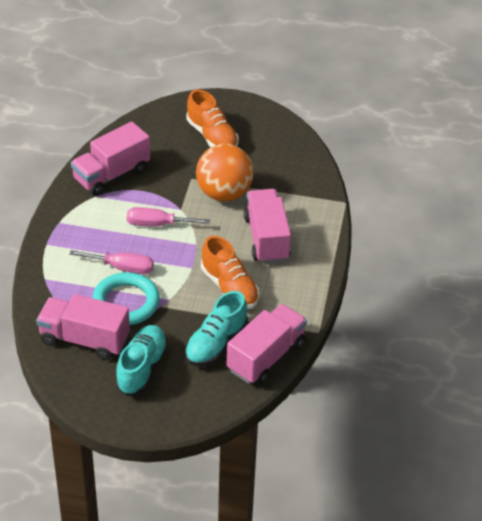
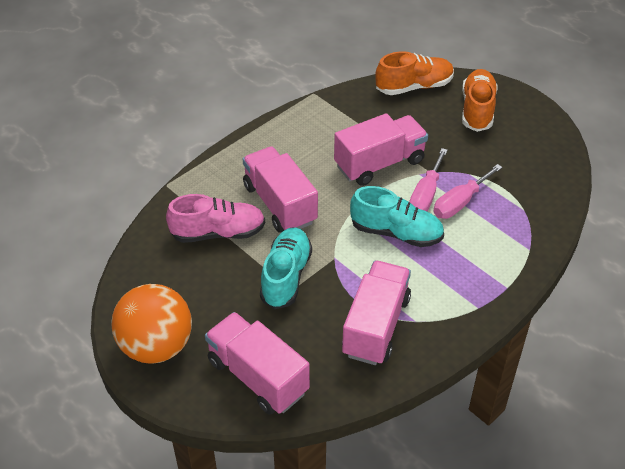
pink shoe: none = 0 -> [166,194,265,243] = 1
turquoise ring: [92,272,160,325] = 1 -> none = 0

